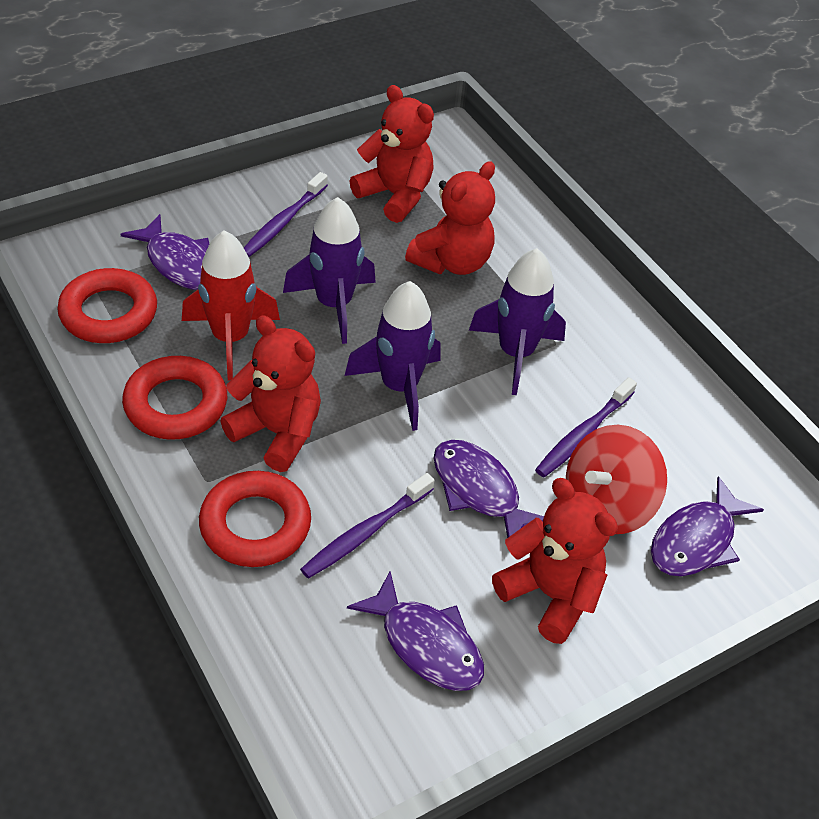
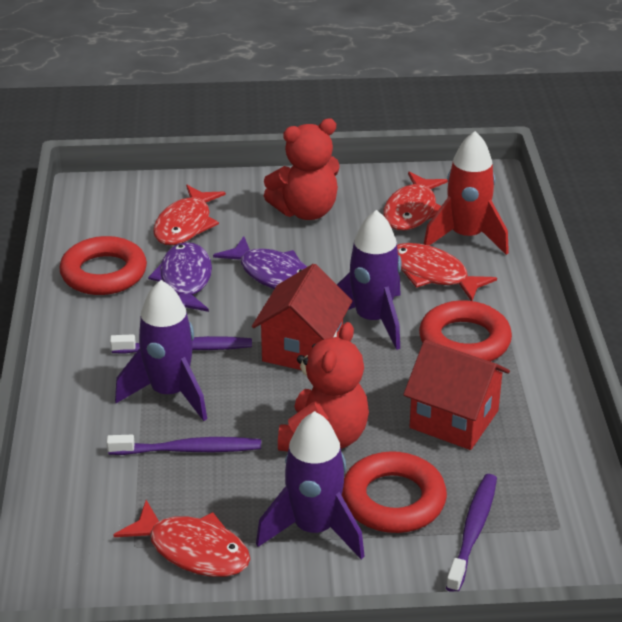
purple fish: [120,214,209,290] [347,571,484,691] [434,440,544,538] [651,476,764,576] = 4 -> [148,242,212,312] [213,236,307,289] = 2
red fish: none = 0 -> [114,500,250,577] [153,185,226,245] [383,172,448,230] [397,243,497,301] = 4
red house: none = 0 -> [252,264,352,370] [403,340,510,450] = 2
red spinning top: [566,424,667,534] = 1 -> none = 0
red teddy bear: [221,315,321,472] [350,85,434,223] [405,161,495,275] [492,478,618,644] = 4 -> [264,118,340,220] [278,322,369,451] = 2

